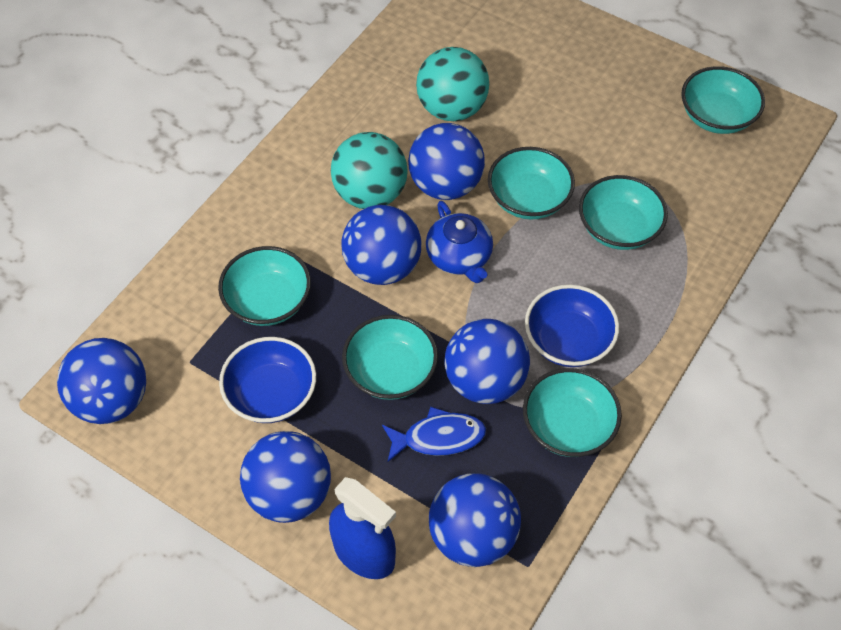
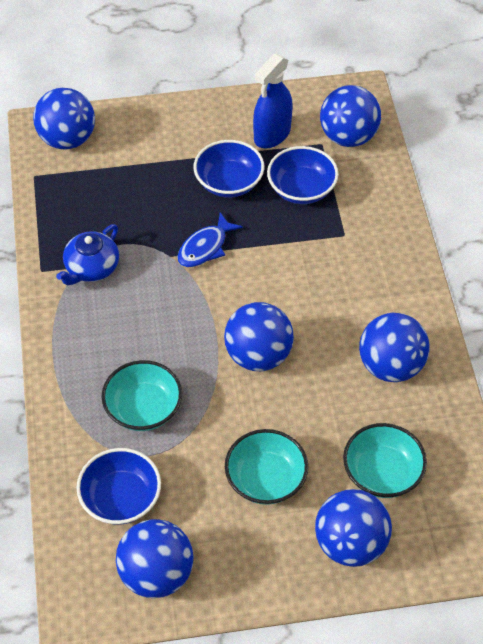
blue bowl: [219,337,316,423] [525,285,619,367] = 2 -> [76,448,161,525] [194,140,264,198] [267,146,338,204] = 3
turquoise ball: [331,132,408,209] [416,47,489,121] = 2 -> none = 0
turquoise bowl: [218,246,311,326] [342,315,438,400] [488,147,575,220] [523,368,622,457] [579,175,668,250] [681,66,765,134] = 6 -> [102,360,182,431] [225,429,308,505] [343,423,427,498] = 3

